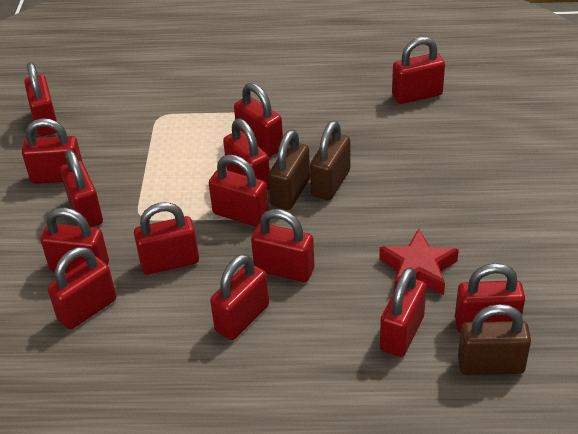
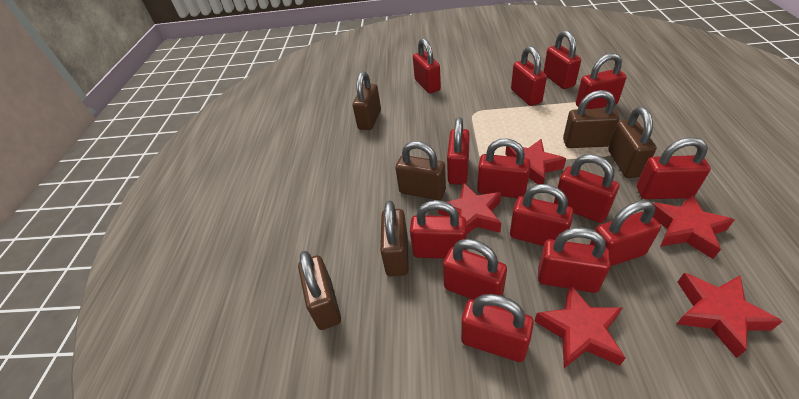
brown padlock: [268,130,310,210] [310,121,350,200] [458,304,531,375] = 3 -> [298,251,341,330] [353,71,381,130] [380,200,408,276] [396,141,446,200] [563,90,619,148] [608,107,656,178] = 6
red star: [379,228,459,295] = 1 -> [438,182,501,235] [505,139,566,185] [534,284,626,368] [652,193,734,259] [677,273,783,358] = 5

